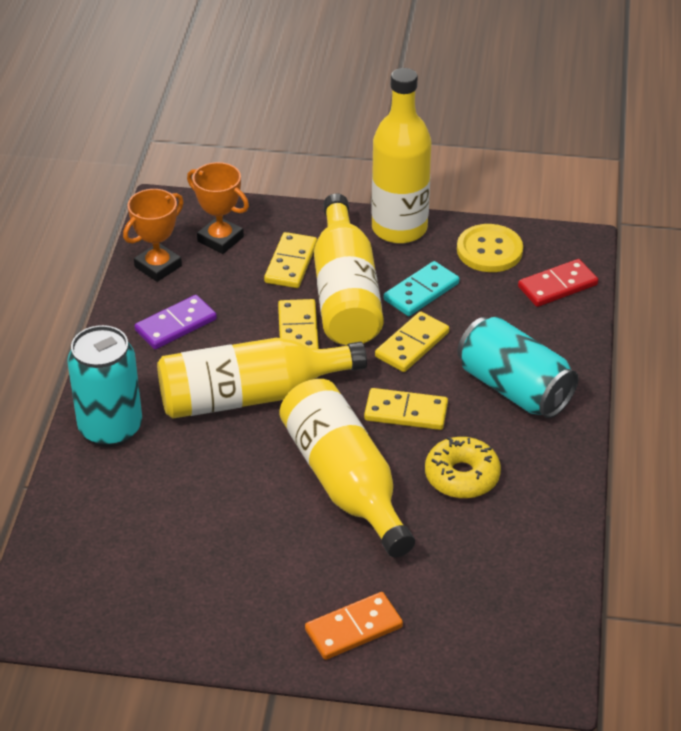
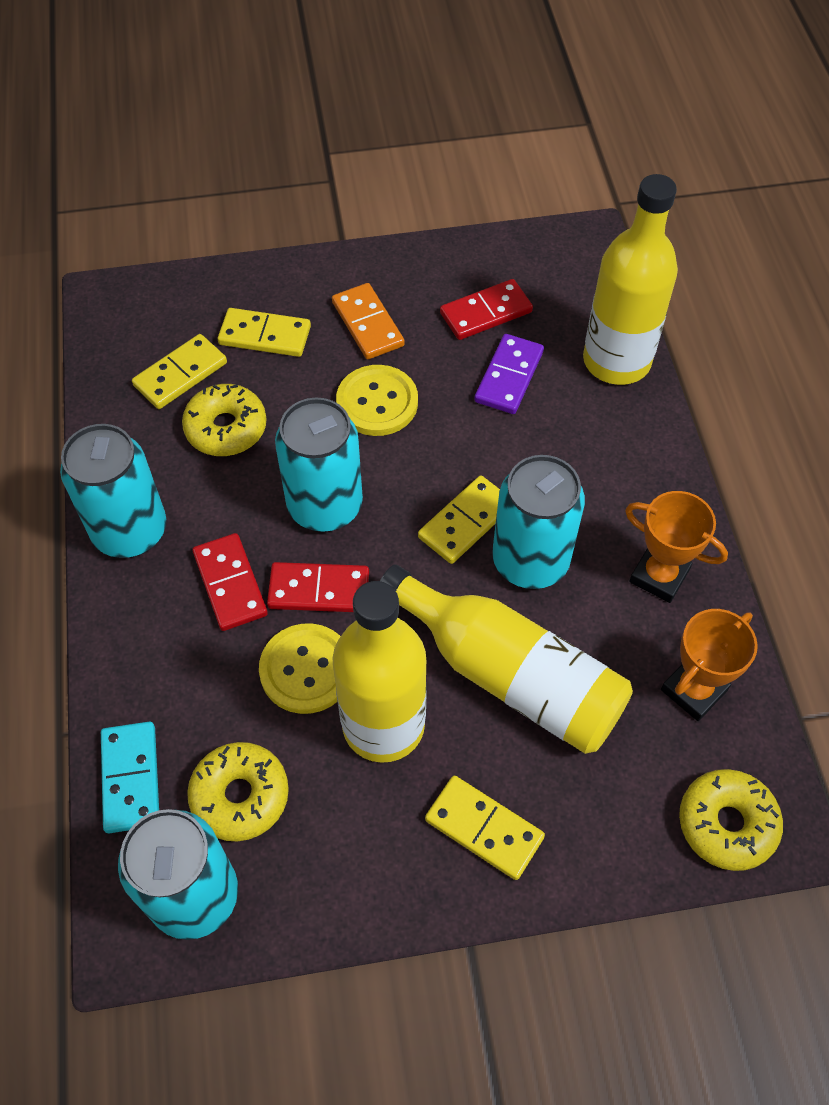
red domino: [518,259,598,307] = 1 -> [192,533,268,631] [267,562,369,612] [440,279,533,340] = 3
turquoise can: [67,325,142,447] [457,317,578,418] = 2 -> [60,424,166,558] [118,809,238,940] [275,398,363,532] [492,455,585,589] = 4
yellow bottle: [157,338,367,419] [280,379,415,558] [314,193,383,345] [371,68,431,244] = 4 -> [333,581,427,763] [380,565,633,754] [583,174,678,385] = 3
yellow button: [457,224,523,272] = 1 -> [259,624,341,714] [336,365,418,436] = 2
yellow donut: [425,437,501,499] = 1 -> [182,384,266,456] [187,742,289,842] [679,769,783,871] = 3

